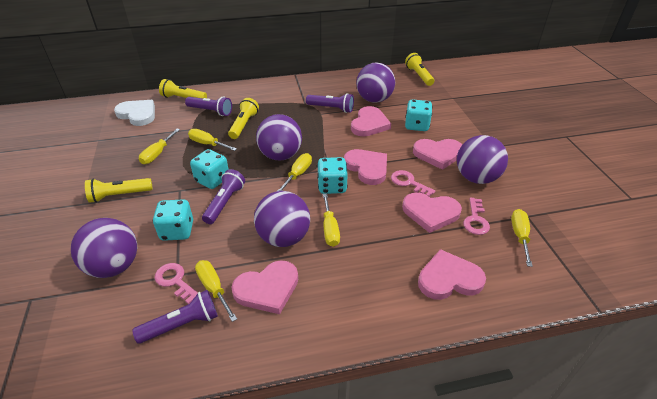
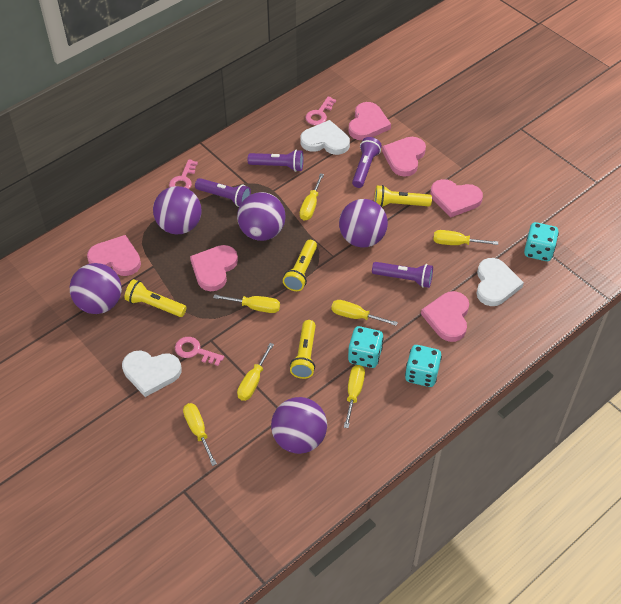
turquoise dice: [153,199,193,241] [190,149,229,189] [317,157,348,194] [405,99,432,131] = 4 -> [348,326,384,368] [405,345,442,387] [524,222,559,261] = 3
white heart: [114,100,155,126] = 1 -> [122,350,182,397] [300,120,350,155] [476,258,524,306] = 3
yellow screwdriver: [139,128,180,164] [188,129,237,151] [195,260,237,322] [278,153,312,191] [323,193,340,247] [511,209,533,267] = 6 -> [183,403,217,466] [213,294,280,313] [237,343,274,401] [300,173,324,221] [331,300,398,326] [344,365,365,428] [433,230,498,245] = 7

